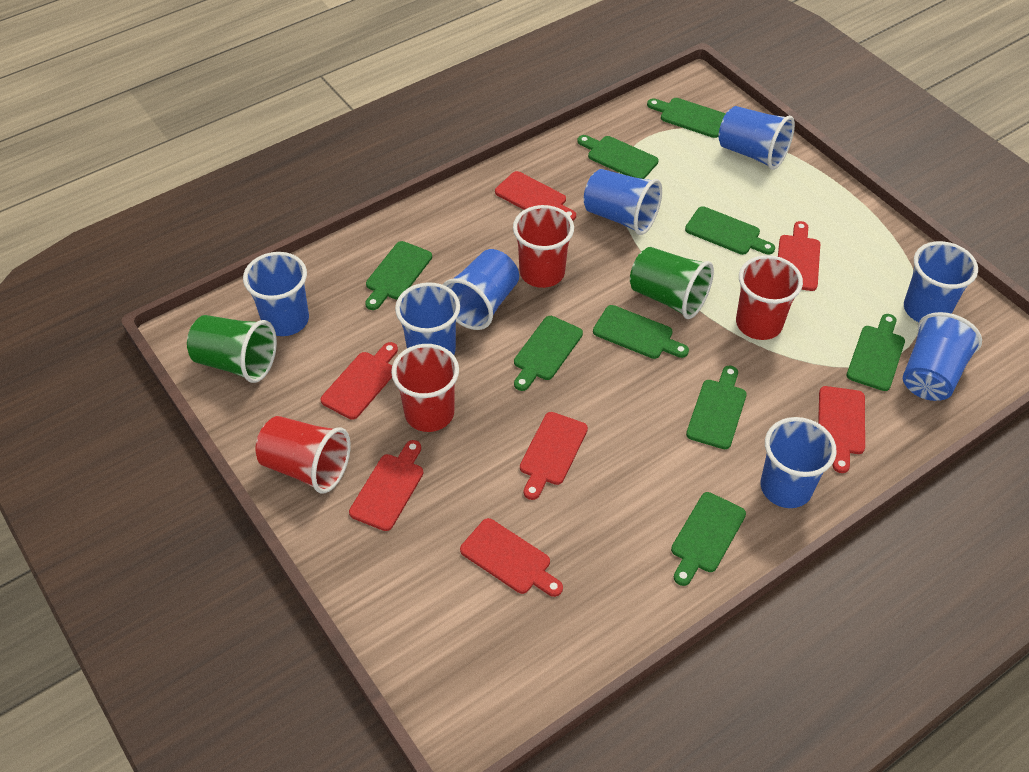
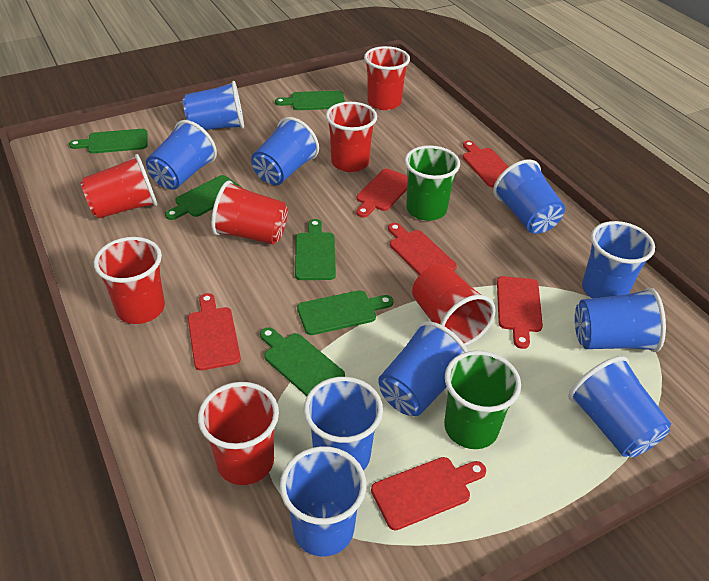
blue cup: [243,252,309,336] [395,282,460,355] [442,249,519,330] [584,169,662,235] [718,106,795,170] [761,417,837,508] [903,312,982,401] [904,241,978,322] = 8 -> [146,120,217,190] [183,81,244,130] [251,117,319,185] [280,446,366,556] [304,377,383,471] [378,321,468,416] [493,159,565,234] [568,356,671,457] [575,287,666,352] [582,221,655,298] = 10
green cutting board: [365,241,432,310] [514,316,583,391] [577,135,659,179] [593,305,689,359] [647,98,726,138] [671,492,746,586] [685,206,775,255] [686,366,747,449] [847,314,905,391] = 9 -> [69,129,148,154] [165,175,242,220] [260,327,345,396] [275,91,345,110] [295,219,336,280] [297,290,393,335] = 6
red cup: [256,416,351,494] [391,344,459,432] [513,205,574,288] [736,255,803,340] = 4 -> [80,154,157,219] [94,237,165,324] [198,382,279,485] [211,181,288,244] [326,102,377,172] [364,46,410,110] [412,264,496,346] = 7
red cutting board: [320,342,398,420] [349,440,423,531] [460,518,563,597] [495,171,576,221] [520,412,588,500] [778,221,820,291] [818,386,865,473] = 7 -> [188,293,241,371] [356,169,408,218] [371,457,486,530] [388,223,457,275] [463,140,509,187] [497,276,543,349] = 6

